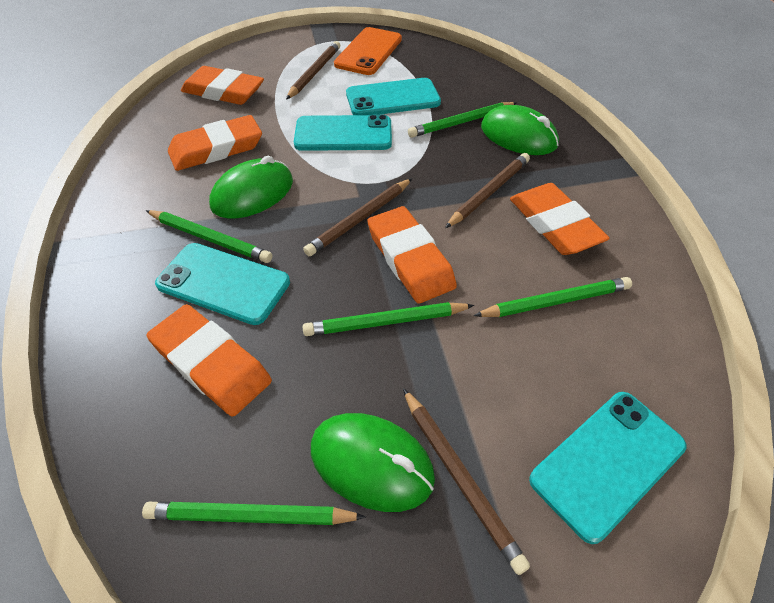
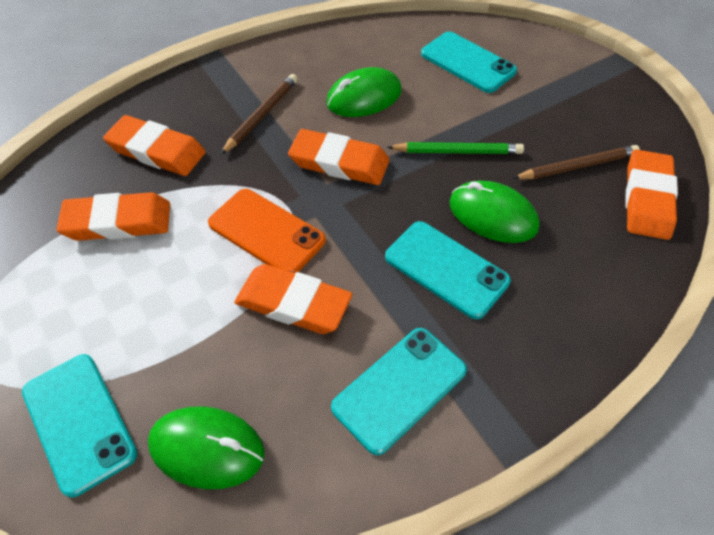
brown pencil: [286,41,340,100] [303,178,412,256] [403,388,530,575] [445,153,530,228] = 4 -> [221,74,298,154] [512,145,640,179] = 2
green pencil: [142,501,366,525] [146,210,272,263] [303,302,474,336] [408,102,517,138] [474,277,632,317] = 5 -> [387,142,524,154] = 1

